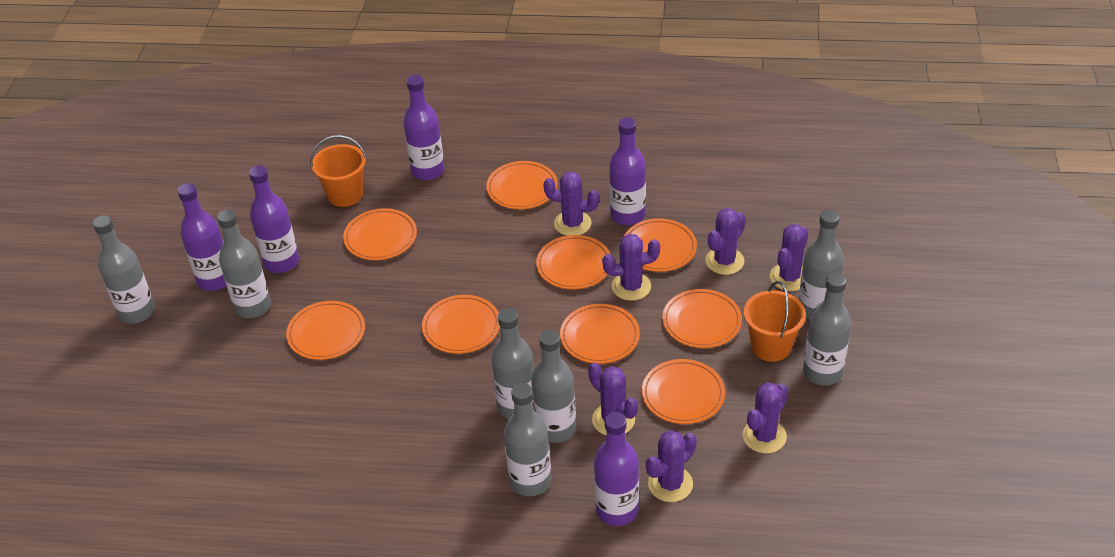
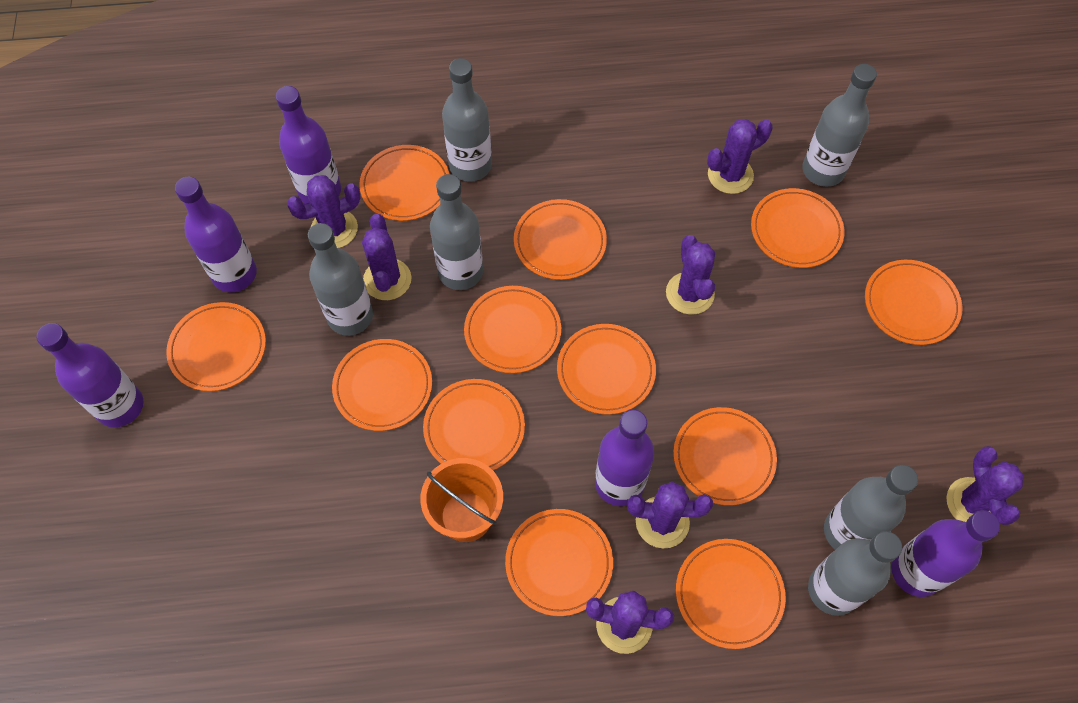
grey bottle: [93,215,155,324] [217,209,271,318] [491,308,534,419] [504,383,551,497] [531,330,576,443] [799,210,844,319] [803,272,851,386] = 7 -> [308,223,373,336] [430,174,483,290] [442,58,492,182] [802,64,877,187] [808,531,902,616] [824,465,918,550] = 6
orange bucket: [310,135,366,207] [744,281,806,362] = 2 -> [420,458,503,542] = 1
orange plate: [286,301,365,360] [343,208,417,260] [422,295,500,354] [486,161,558,210] [536,235,611,289] [560,304,640,364] [623,218,697,272] [642,359,725,424] [662,289,742,348] = 9 -> [166,302,266,391] [332,339,432,431] [359,145,449,221] [423,379,525,470] [464,286,561,373] [505,509,613,616] [514,199,607,280] [557,324,656,415] [673,407,777,505] [676,539,786,649] [751,188,845,268] [865,260,962,345] = 12

